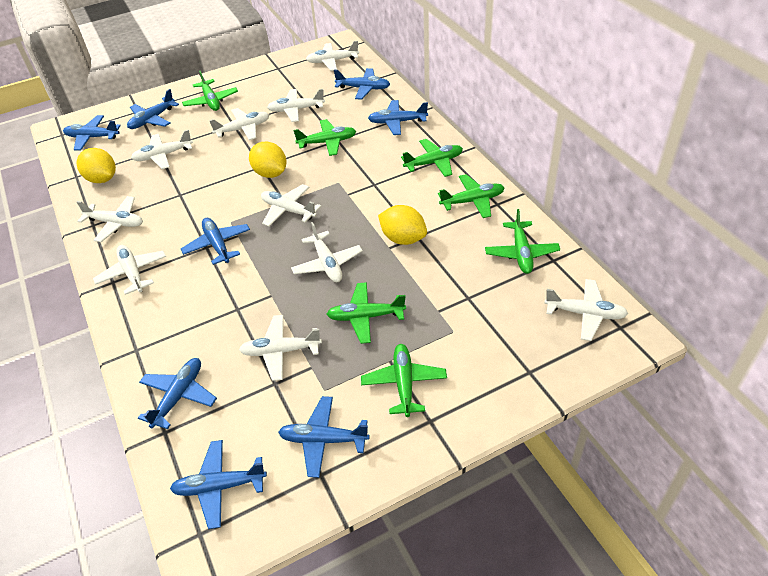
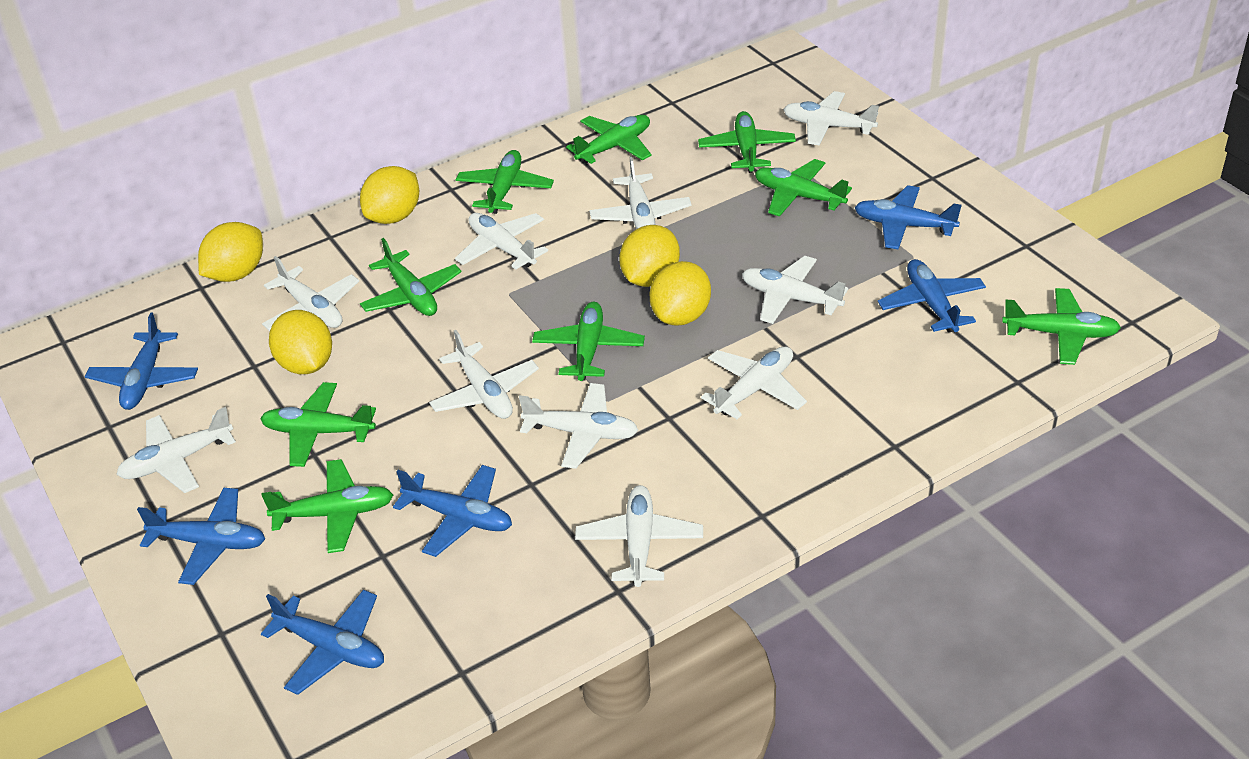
blue plane: [63,115,121,151] [127,89,179,129] [138,358,217,429] [170,440,267,529] [181,218,250,265] [278,396,370,478] [334,68,390,100] [368,100,428,135] = 8 -> [85,313,198,410] [137,488,265,585] [261,590,384,695] [393,465,512,557] [854,185,962,249] [878,259,986,333] = 6
green plane: [182,71,238,111] [294,119,356,156] [326,282,406,344] [361,344,447,417] [401,139,463,177] [438,174,505,218] [485,209,560,274] = 7 -> [260,382,376,467] [261,459,393,553] [360,238,461,316] [456,150,554,214] [532,302,645,381] [566,115,652,164] [698,111,796,173] [755,159,852,217] [1002,288,1121,365] = 9
yellow lemon: [76,148,116,183] [249,141,286,178] [378,205,427,245] = 3 -> [198,222,263,282] [269,310,332,374] [360,166,419,224] [619,225,680,287] [650,261,711,326] = 5

